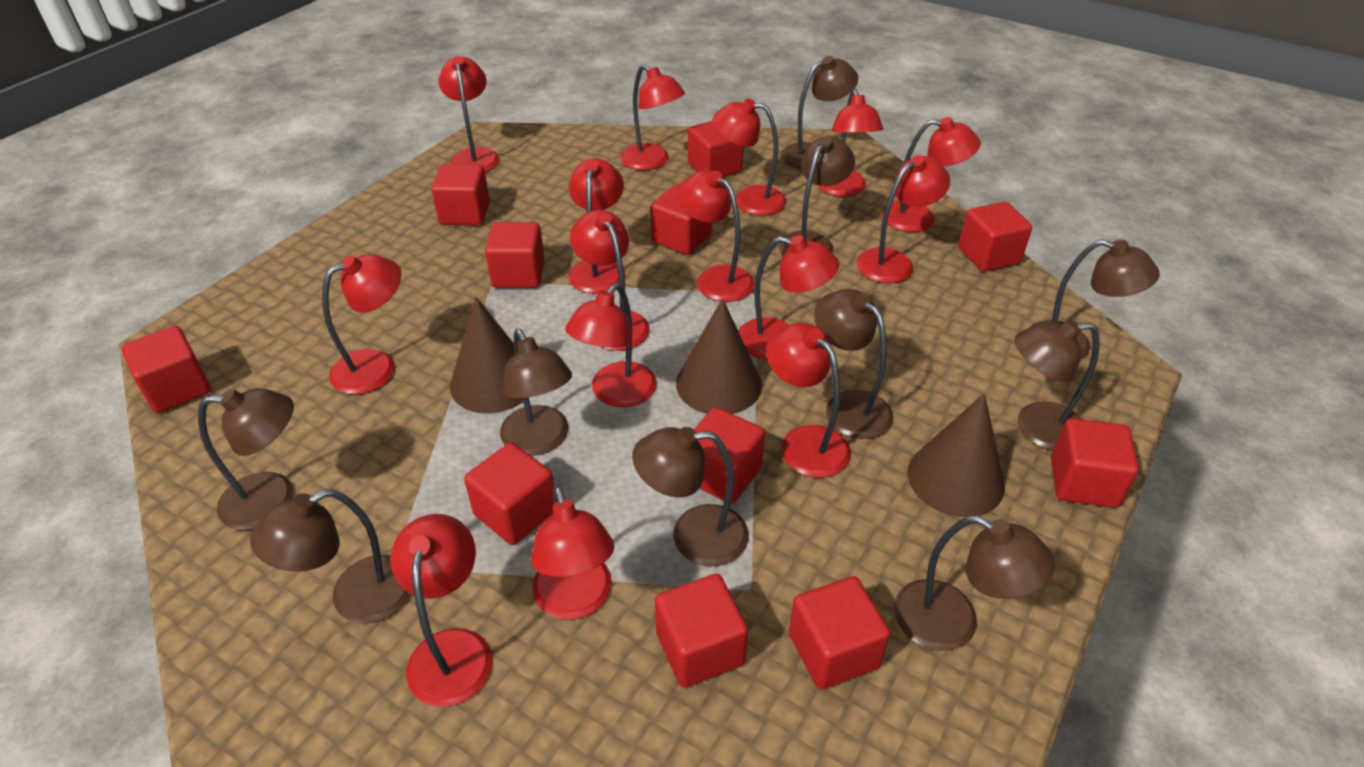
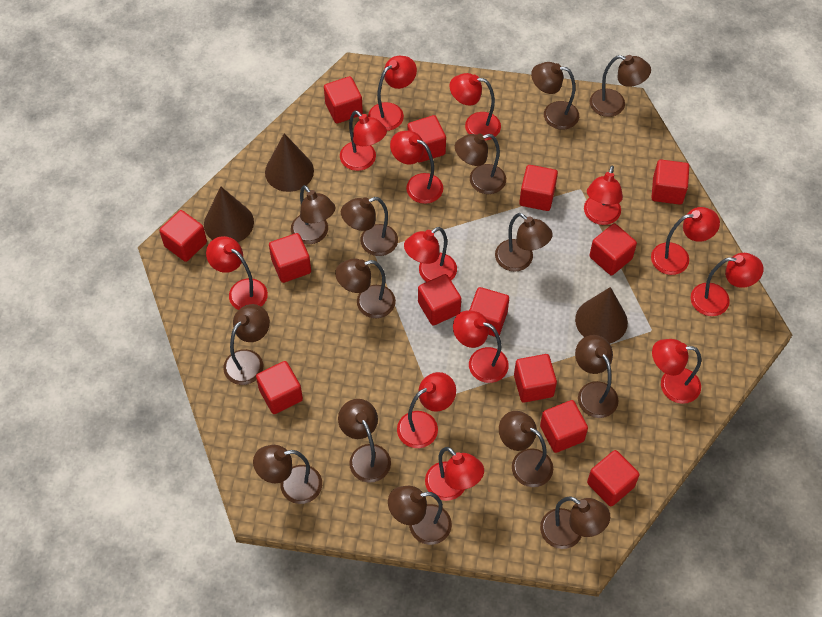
brown lamp: [198,388,294,530] [250,489,411,624] [500,329,572,456] [632,427,749,566] [778,136,855,256] [781,56,859,169] [814,289,894,439] [894,516,1055,651] [1015,319,1100,451] [1029,239,1160,359] = 10 -> [223,304,270,385] [253,445,322,504] [291,185,335,244] [335,258,396,318] [338,399,391,483] [341,197,398,256] [388,486,452,545] [455,133,506,194] [495,213,553,272] [499,411,553,487] [531,62,579,130] [540,497,610,549] [575,335,618,418] [590,55,651,117] = 14
red cube: [121,326,211,413] [431,164,490,225] [464,442,554,545] [485,222,545,288] [651,184,712,255] [655,574,748,688] [688,121,743,177] [694,407,765,504] [789,576,890,690] [958,202,1032,272] [1051,418,1139,508] = 11 -> [159,210,207,262] [256,361,303,414] [269,233,311,283] [324,76,363,123] [407,115,446,163] [418,274,461,326] [470,287,509,337] [514,354,557,403] [519,165,558,211] [540,400,588,453] [587,450,640,507] [589,223,637,275] [651,160,689,205] = 13
red lamp: [322,254,401,394] [390,514,492,707] [439,56,500,172] [531,485,615,620] [565,283,657,407] [568,158,625,294] [570,210,650,351] [620,64,685,170] [677,170,754,302] [713,98,786,216] [738,235,840,359] [766,323,851,478] [817,89,883,197] [857,155,950,283] [881,117,981,232] = 15 -> [206,236,268,310] [340,110,387,171] [368,56,417,131] [390,131,443,204] [397,372,456,448] [404,227,457,282] [425,447,484,501] [450,73,501,141] [453,310,509,383] [584,165,623,225] [651,207,720,275] [652,339,701,404] [691,253,764,316] = 13

